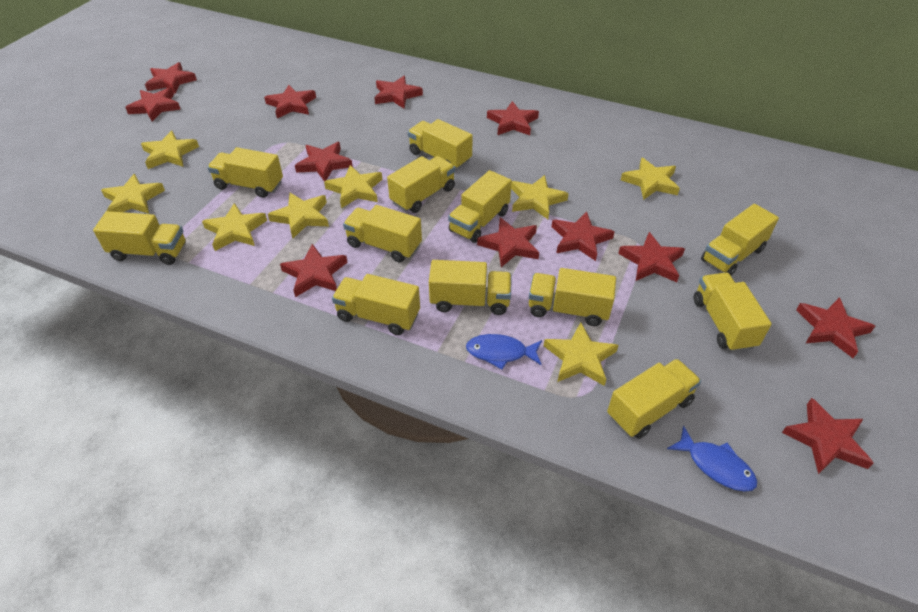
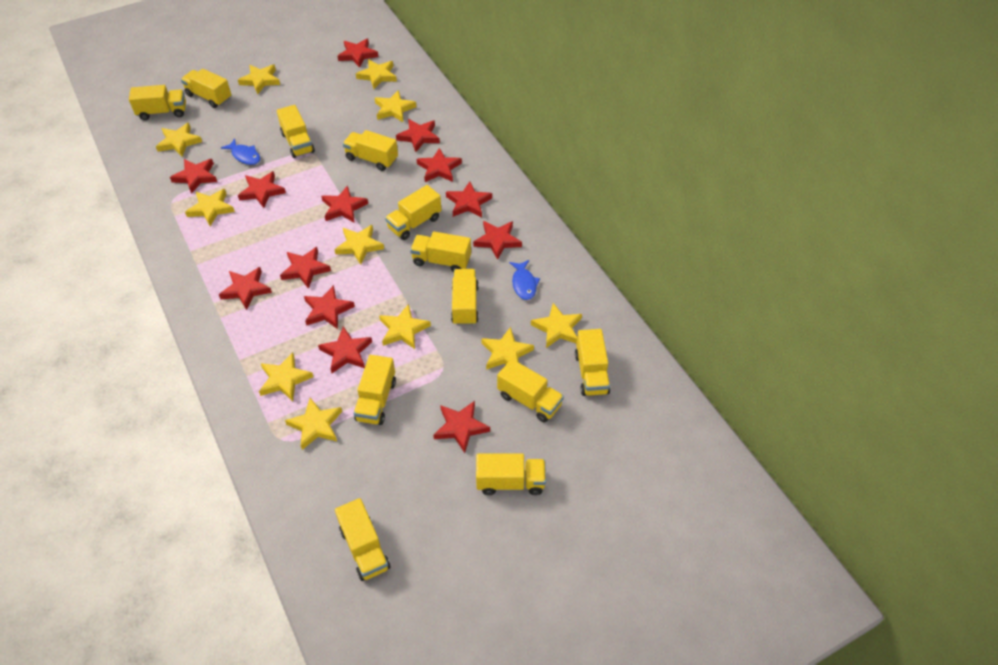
red star: [125,88,181,122] [145,62,197,94] [264,85,316,118] [280,244,348,297] [295,142,353,181] [374,76,423,108] [477,217,539,267] [487,101,539,135] [551,212,615,261] [618,232,685,282] [782,398,874,474] [796,297,875,358] = 12 -> [170,159,217,194] [219,267,272,310] [238,171,286,208] [280,247,331,289] [304,285,355,329] [318,326,372,373] [321,186,368,222] [337,39,378,68] [396,119,440,152] [417,148,462,182] [433,401,490,453] [446,182,492,218] [473,221,522,260] = 13
yellow star: [101,174,165,214] [141,130,199,169] [202,203,267,251] [268,193,329,238] [324,165,383,208] [511,175,569,219] [544,322,618,386] [621,157,680,200] = 8 -> [156,123,202,156] [185,189,235,226] [238,65,280,95] [259,353,313,401] [285,398,342,450] [335,225,384,264] [356,59,397,89] [375,90,416,122] [379,304,431,349] [481,327,534,370] [531,303,582,348] = 11

